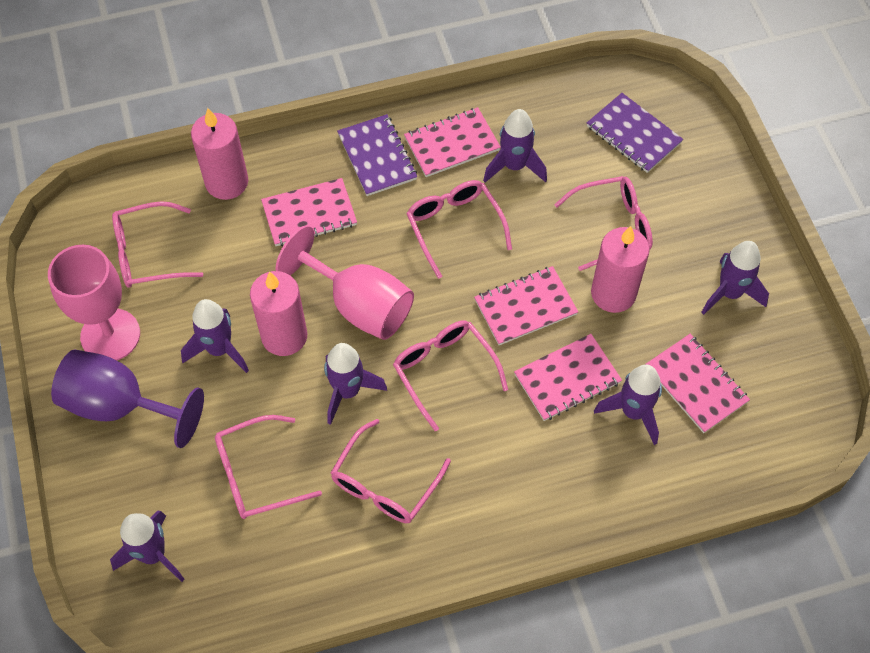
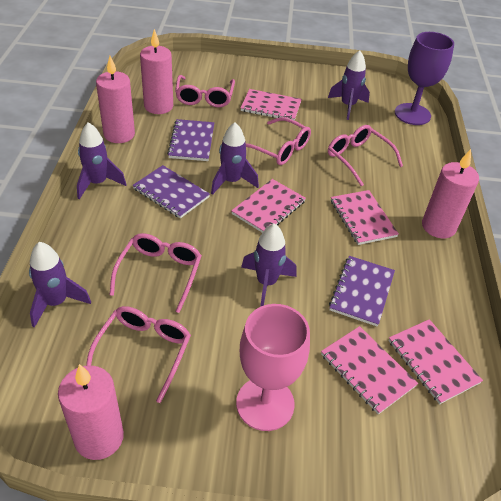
pink candle: [191,108,248,200] [250,271,307,356] [591,226,650,313] = 3 -> [58,364,124,460] [96,56,135,143] [140,29,173,114] [422,149,479,238] = 4
pink glasses: [112,201,203,288] [215,415,322,519] [331,419,451,523] [393,320,508,431] [406,180,512,279] [554,176,653,271] = 6 -> [86,306,191,403] [110,233,202,313] [175,75,235,107] [246,117,311,165] [328,125,403,186] = 5
pink goblet: [48,245,140,360] [276,225,414,340] = 2 -> [236,304,310,431] = 1
purple notebook: [337,114,417,196] [587,93,683,173] = 2 -> [132,165,210,219] [167,119,214,161] [329,256,395,326] = 3
purple rocket: [110,510,185,582] [181,299,249,373] [324,343,387,425] [483,109,547,182] [594,365,662,445] [701,241,769,315] = 6 -> [29,242,91,328] [77,122,127,200] [211,122,259,195] [241,224,297,307] [328,50,370,120] = 5

